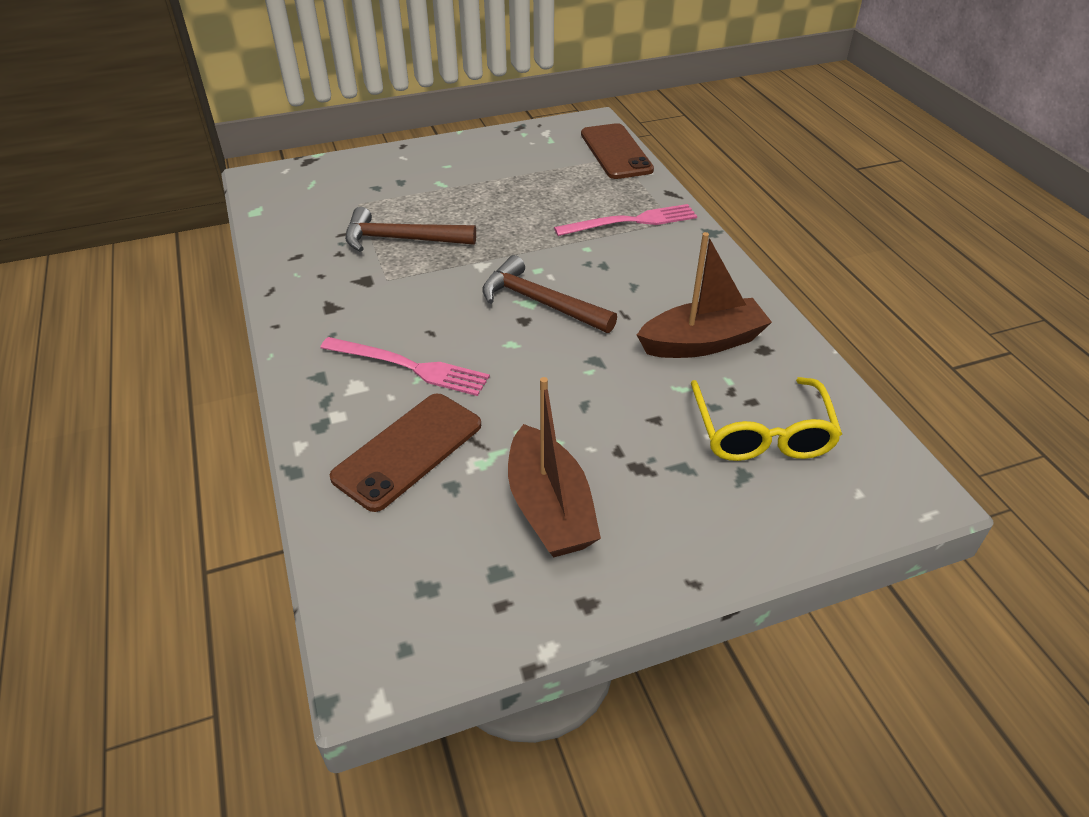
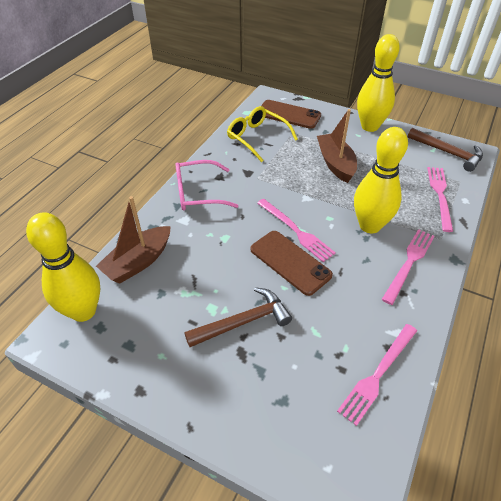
pink fork: [320,337,490,396] [554,204,697,236] = 2 -> [257,199,336,262] [337,324,417,426] [381,229,435,305] [427,167,453,232] = 4
pink glasses: none = 0 -> [175,160,238,210] = 1
yellow bowling pin: none = 0 -> [26,212,100,322] [354,127,408,233] [357,34,400,132] = 3

